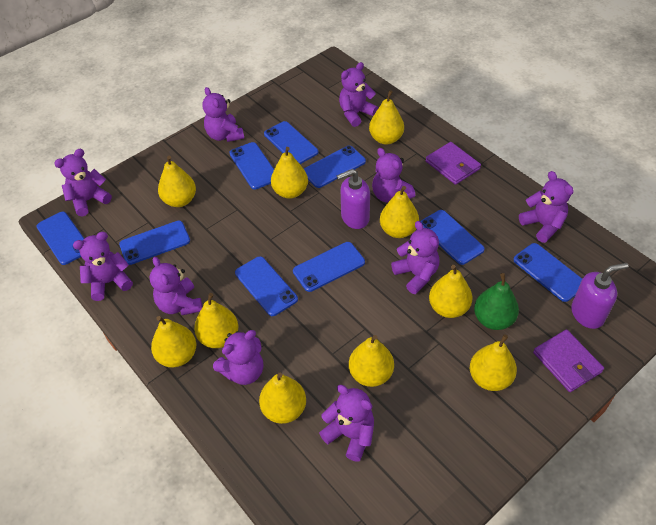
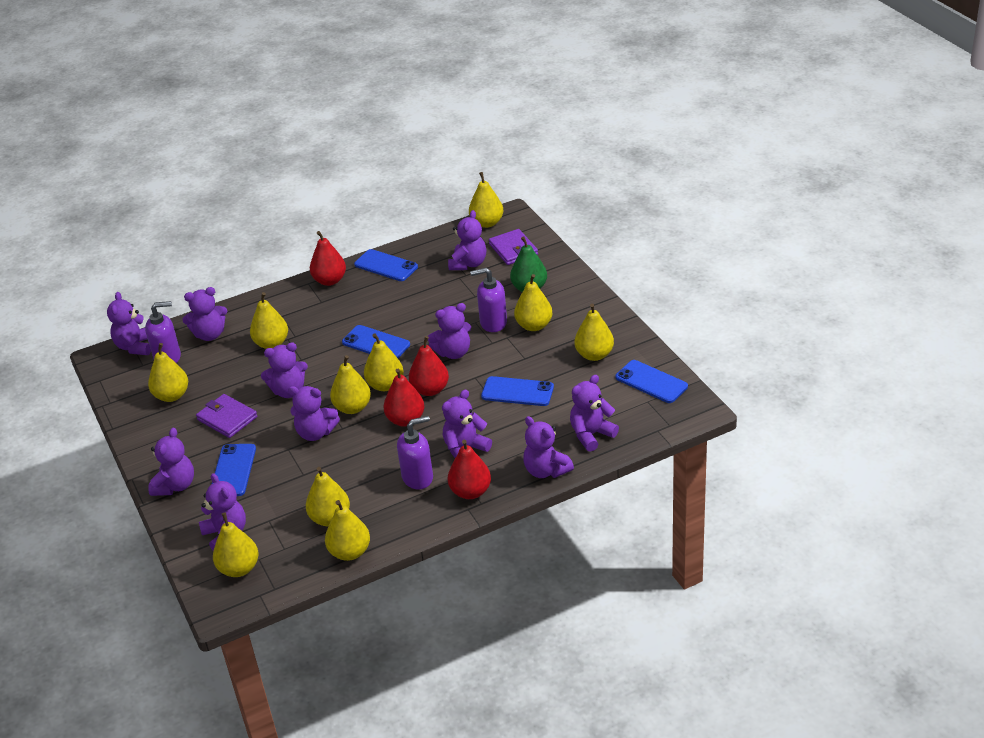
blue phone: [36,212,84,265] [119,221,190,265] [229,142,274,189] [235,256,298,316] [264,121,318,164] [293,242,365,292] [304,146,366,188] [420,210,485,265] [513,243,582,302] = 9 -> [212,444,256,496] [342,325,410,358] [354,249,418,281] [481,376,554,406] [616,360,688,403] = 5
purple soap dispenser: [337,169,370,229] [571,263,628,329] = 2 -> [145,301,181,363] [397,416,433,489] [470,268,507,332] = 3
purple teddy bear: [54,149,112,217] [73,232,133,301] [150,257,202,315] [202,87,244,142] [213,330,263,385] [319,385,374,462] [339,62,378,127] [372,148,415,203] [391,221,439,294] [519,171,574,243] = 10 -> [107,292,151,355] [148,428,194,496] [182,287,227,341] [199,473,246,551] [261,342,308,398] [288,386,340,441] [428,303,471,359] [442,390,492,458] [448,210,486,270] [523,416,574,478] [570,375,619,452] = 11
red pear: none = 0 -> [310,231,346,286] [383,369,425,427] [409,336,449,396] [447,440,491,499] = 4

